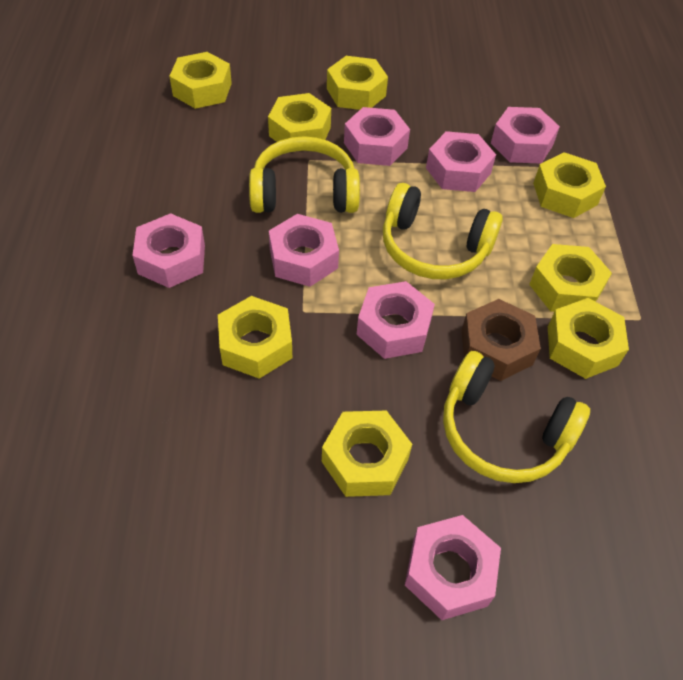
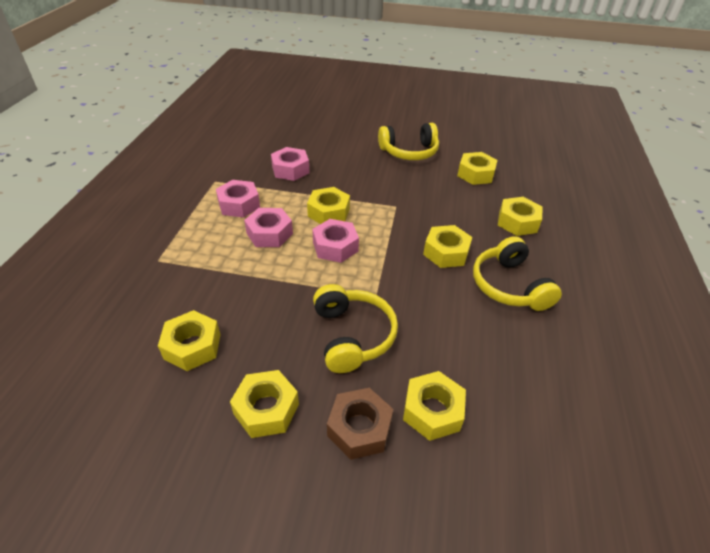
pink nut: [132,213,205,288] [269,214,339,287] [344,107,410,166] [357,281,435,359] [405,515,501,620] [426,131,496,192] [491,107,560,163] = 7 -> [216,180,260,218] [244,208,293,247] [271,147,310,181] [312,219,359,263] = 4
yellow nut: [169,52,232,109] [218,296,292,379] [268,93,331,152] [322,410,412,497] [327,56,388,110] [529,244,612,312] [533,152,606,218] [548,298,629,379] = 8 -> [158,310,221,371] [230,370,299,438] [307,187,350,224] [403,371,466,441] [423,225,472,268] [457,152,497,185] [498,197,542,236] = 7

